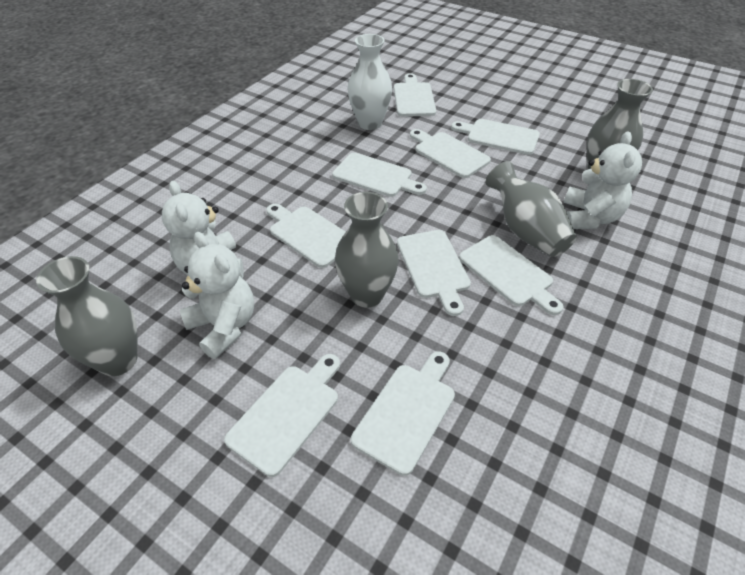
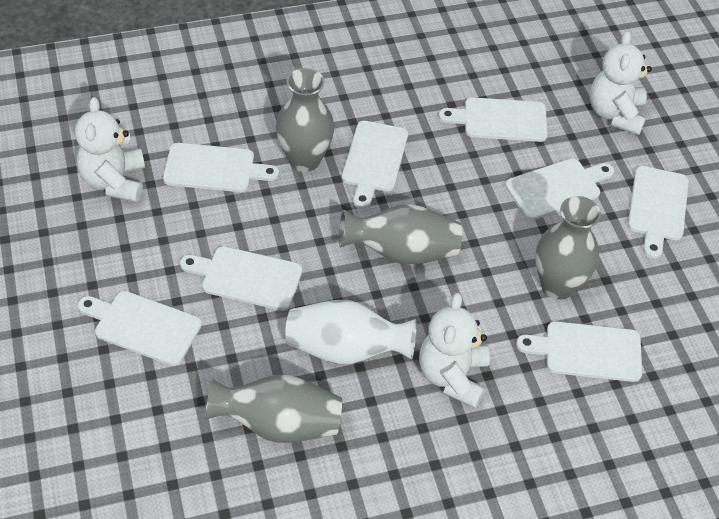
white cutting board: [224,354,340,477] [266,204,346,268] [332,153,427,197] [351,351,455,476] [394,73,436,117] [397,230,471,316] [410,129,491,178] [451,119,540,155] [459,235,564,315] = 9 -> [78,291,202,366] [163,143,279,192] [180,246,302,311] [342,121,408,209] [439,97,548,142] [505,158,614,220] [516,321,642,382] [628,166,689,258] = 8

